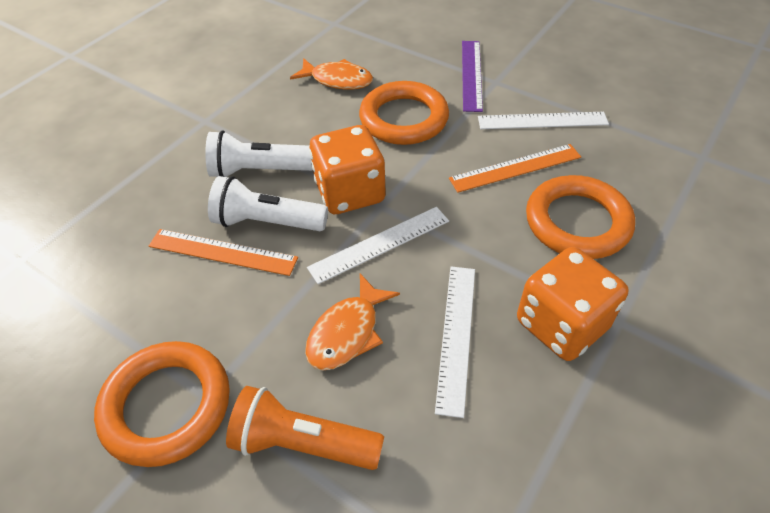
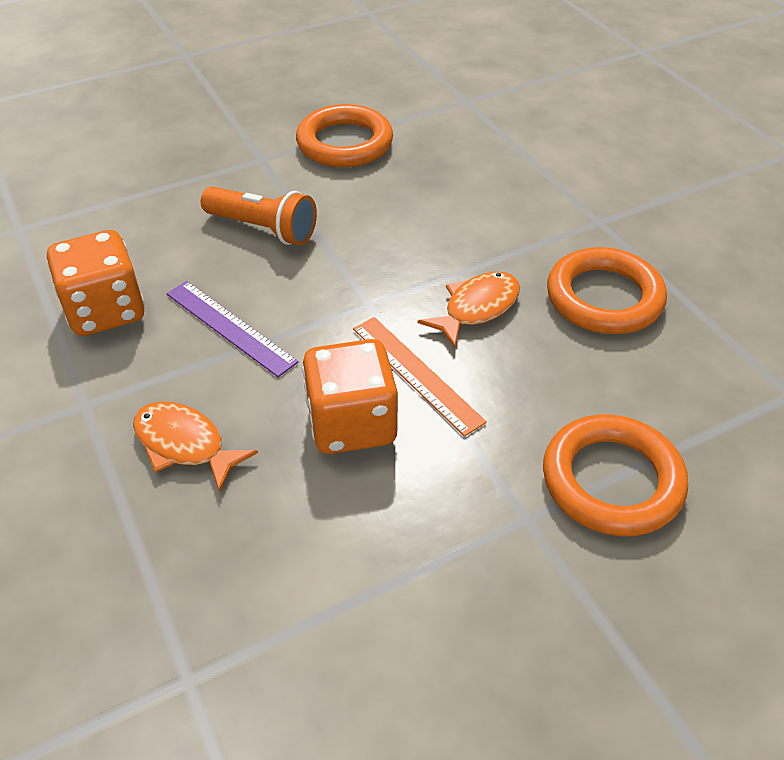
orange ruler: [149,229,298,276] [449,144,581,193] = 2 -> [353,317,487,437] = 1
white flashlight: [205,130,313,177] [208,176,328,231] = 2 -> none = 0
white ruler: [307,207,449,284] [435,267,475,418] [478,112,609,129] = 3 -> none = 0

